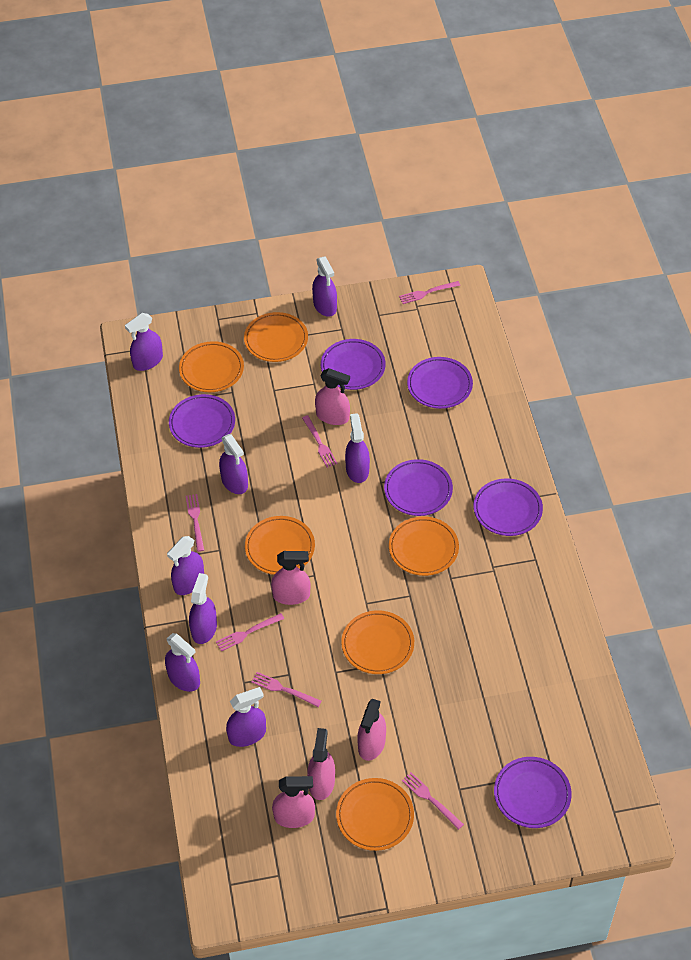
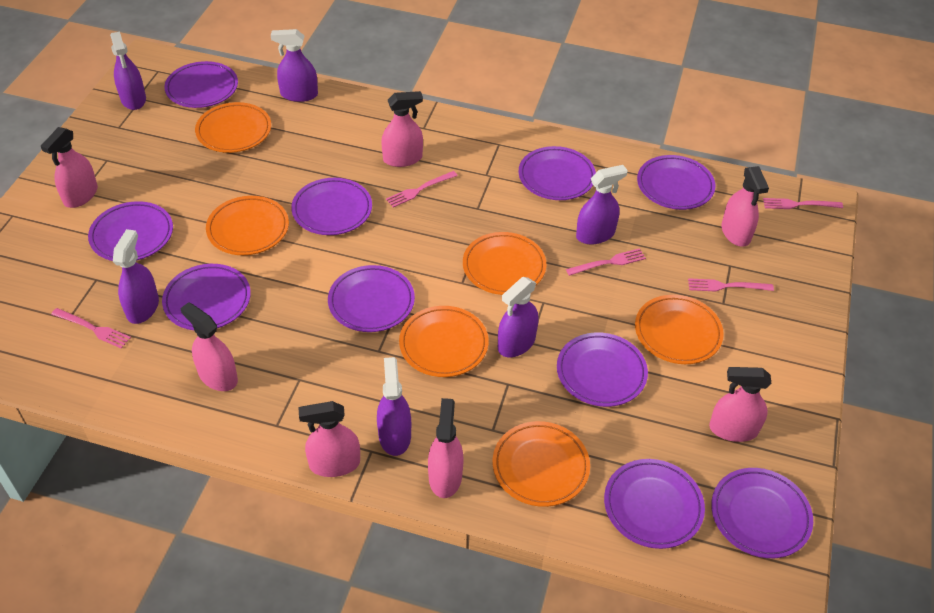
pink fork: [186,494,204,552] [216,613,284,652] [251,672,322,707] [302,415,338,468] [399,281,460,304] [402,772,464,830] = 6 -> [51,308,131,349] [386,171,458,207] [566,248,646,276] [688,278,774,292] [763,198,843,209] = 5
pink spray bottle: [271,551,310,605] [272,776,315,828] [307,728,335,800] [315,368,350,425] [357,699,386,761] = 5 -> [41,127,98,208] [180,302,238,391] [298,401,360,477] [381,91,423,167] [428,398,463,498] [709,367,771,442] [722,166,769,247] = 7
purple plate: [169,394,235,448] [321,339,386,390] [384,459,453,516] [407,357,473,409] [474,478,543,536] [494,757,572,828] = 6 -> [88,201,173,261] [162,264,251,330] [164,61,238,108] [291,178,372,235] [328,265,415,332] [518,146,596,200] [557,332,648,407] [604,459,705,549] [637,155,715,210] [711,468,813,558] = 10
purple spray bottle: [125,313,163,371] [165,633,200,692] [167,536,204,595] [189,573,217,644] [219,434,248,494] [226,687,266,747] [312,256,337,317] [345,413,370,483] = 8 -> [110,32,146,110] [113,229,159,324] [271,29,318,102] [377,357,411,456] [498,277,539,357] [576,165,628,244] = 6

